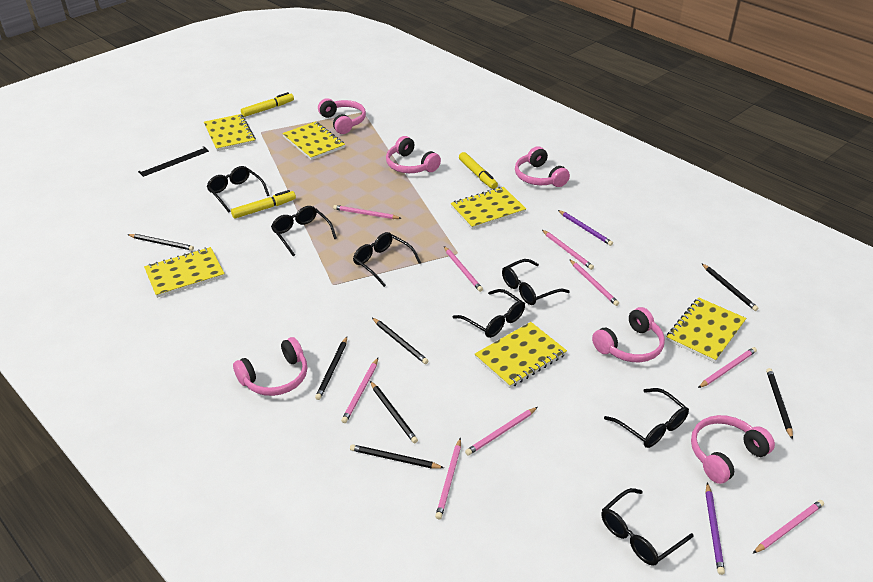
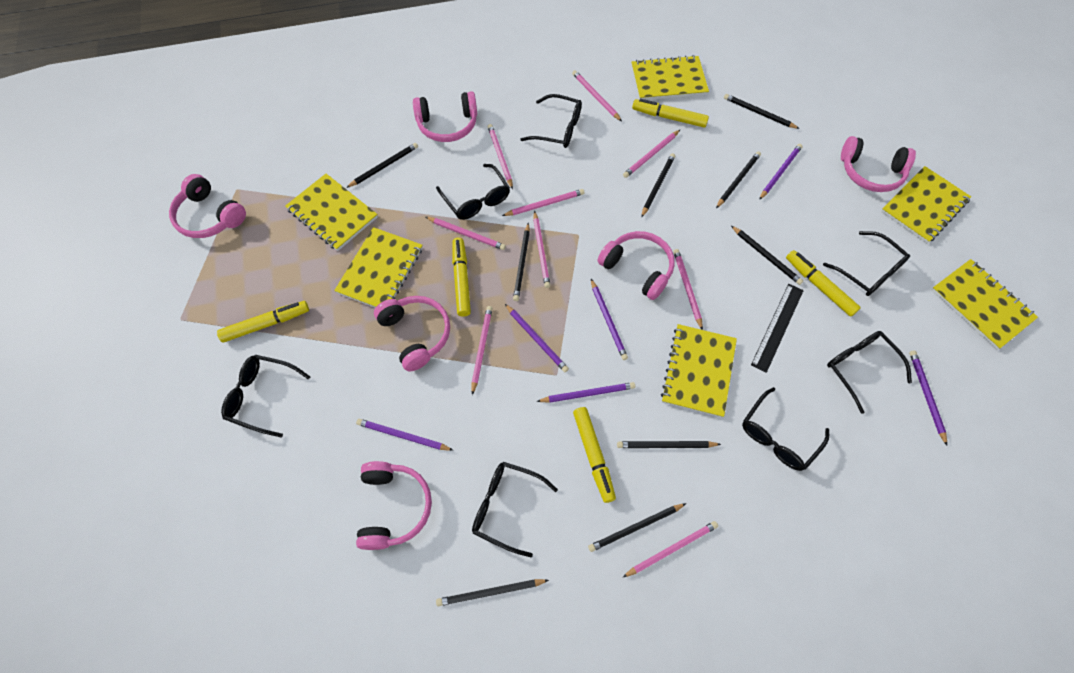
black pencil: [127,234,194,251] [315,337,347,400] [350,444,444,469] [370,381,418,443] [372,318,428,364] [701,263,758,311] [766,368,793,440] = 7 -> [346,143,418,188] [436,579,549,606] [513,222,530,301] [588,503,686,552] [617,441,721,448] [641,153,675,218] [716,151,761,208] [724,94,800,129] [731,226,803,285] = 9
purple pencil: [558,210,613,246] [706,483,725,575] = 2 -> [356,419,454,451] [505,304,569,372] [536,382,635,403] [591,279,628,360] [759,144,803,200] [909,350,947,445] = 6
yellow marker: [231,190,296,219] [241,92,294,117] [459,152,498,189] = 3 -> [217,301,309,343] [452,237,471,317] [573,407,616,503] [632,99,709,127] [786,250,861,317] = 5

